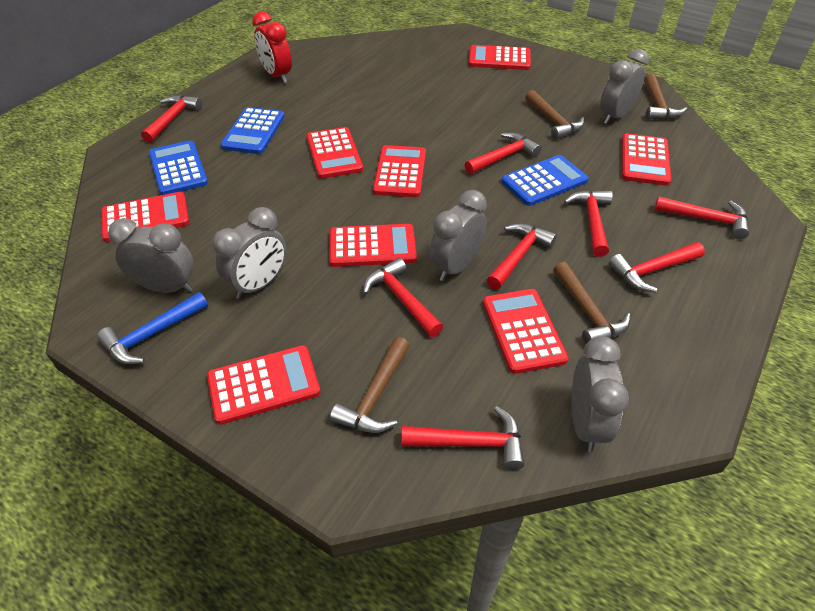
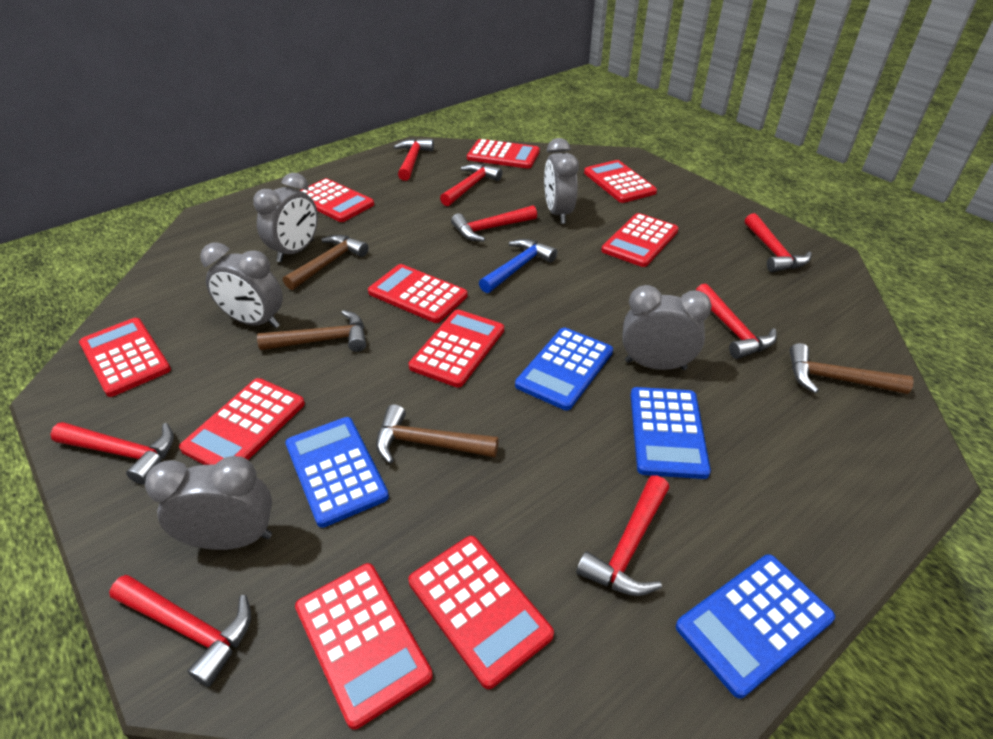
blue calculator: [149,140,208,195] [220,107,285,154] [501,155,589,206] = 3 -> [285,417,389,528] [515,328,613,410] [630,387,711,479] [676,554,835,698] = 4
red calculator: [101,192,189,242] [207,345,321,425] [306,127,363,179] [329,224,417,267] [373,145,426,197] [468,45,531,70] [483,289,569,374] [622,134,671,186] = 8 -> [79,318,171,397] [179,378,305,465] [295,563,433,730] [300,178,374,222] [368,264,468,323] [409,310,504,388] [409,536,554,689] [467,139,540,169] [584,160,657,203] [601,213,678,267] = 10
red clock: [252,11,292,83] = 1 -> none = 0

